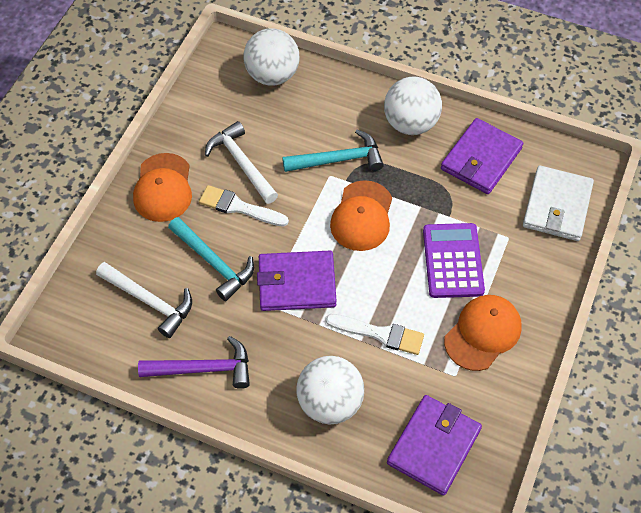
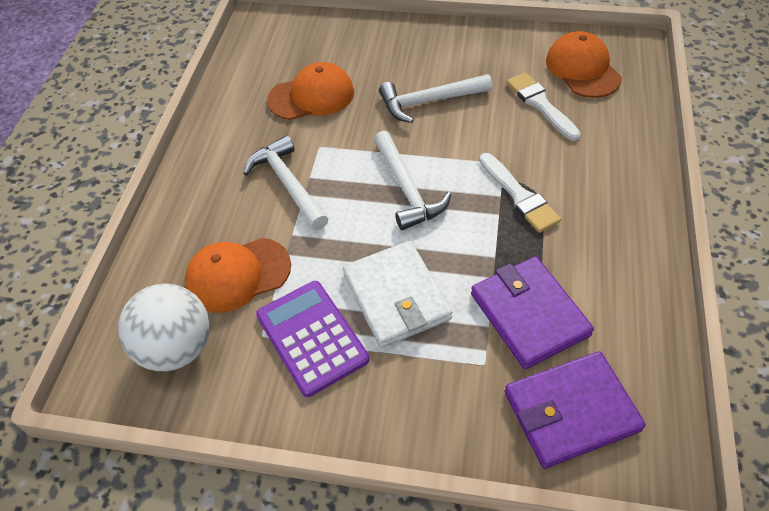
purple hammer: [138,336,250,389] = 1 -> none = 0
purple wallet: [257,251,337,311] [387,395,482,496] [441,118,523,194] = 3 -> [471,256,594,369] [504,351,646,469] = 2
turquoise hammer: [168,217,254,301] [282,130,384,172] = 2 -> none = 0
white ball: [243,28,300,86] [296,356,364,424] [384,77,442,135] = 3 -> [118,284,210,371] = 1
white hammer: [96,262,192,338] [205,121,278,204] = 2 -> [243,135,328,230] [374,131,452,230] [379,74,492,123] = 3

